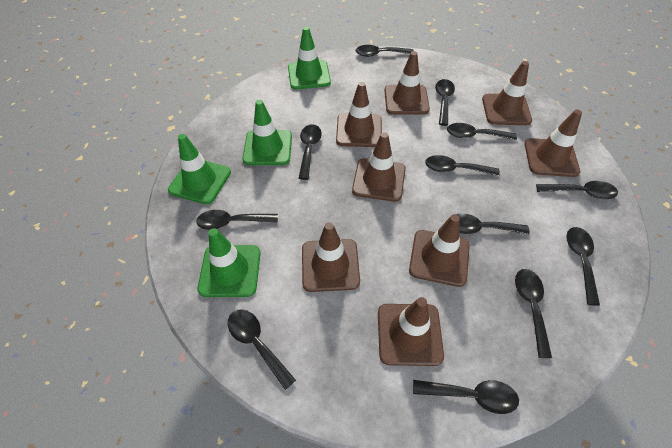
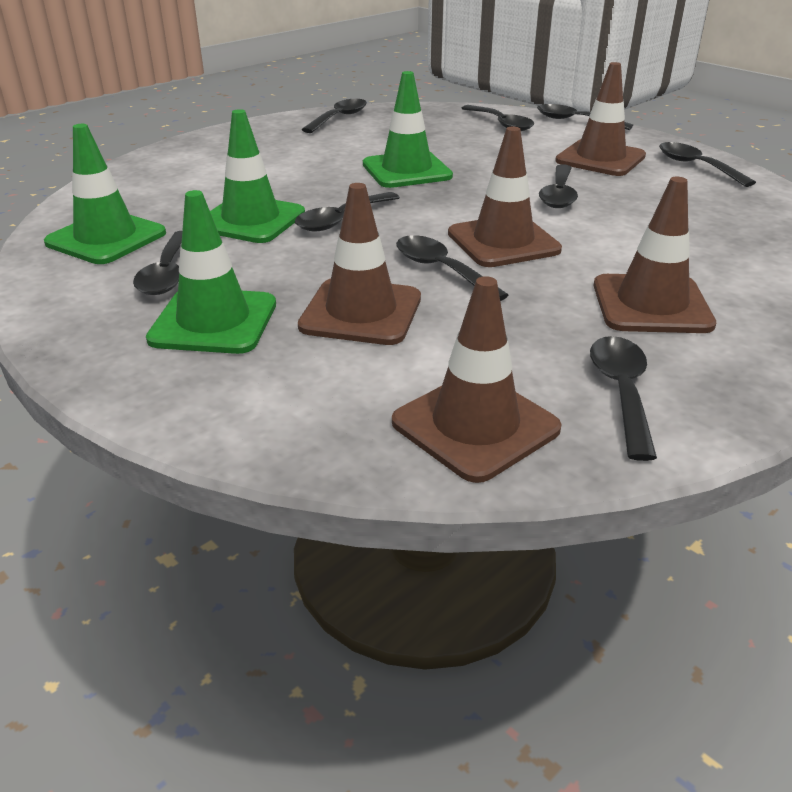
black spoon: [196,210,278,230] [228,309,296,390] [299,124,322,180] [355,45,414,57] [413,380,519,414] [425,155,500,176] [435,79,455,126] [447,123,517,140] [456,213,530,234] [515,269,552,358] [536,181,618,199] [566,227,600,306] = 12 -> [133,231,182,295] [295,192,400,232] [302,99,367,133] [396,235,508,301] [461,105,534,131] [537,104,633,130] [539,164,578,208] [590,336,657,461] [659,142,756,187] = 9
brown traffic cone: [302,222,360,292] [336,82,382,147] [352,132,406,202] [378,297,444,366] [384,51,430,115] [409,214,470,287] [482,61,532,125] [524,109,582,177] = 8 -> [298,183,421,345] [392,276,561,483] [448,127,562,267] [555,62,646,176] [594,177,716,333] = 5

